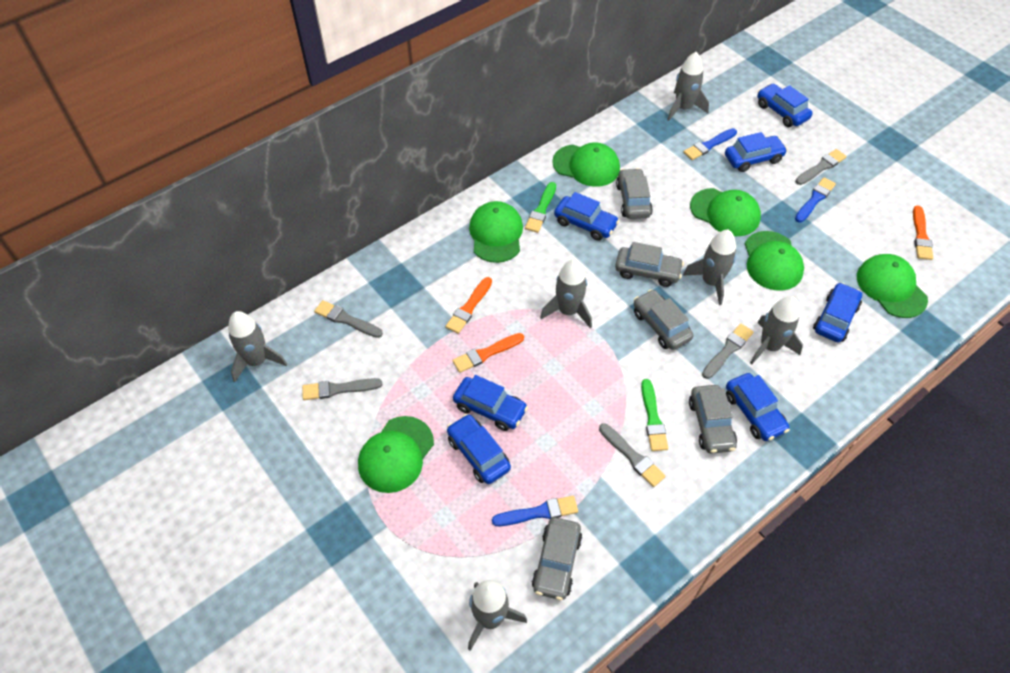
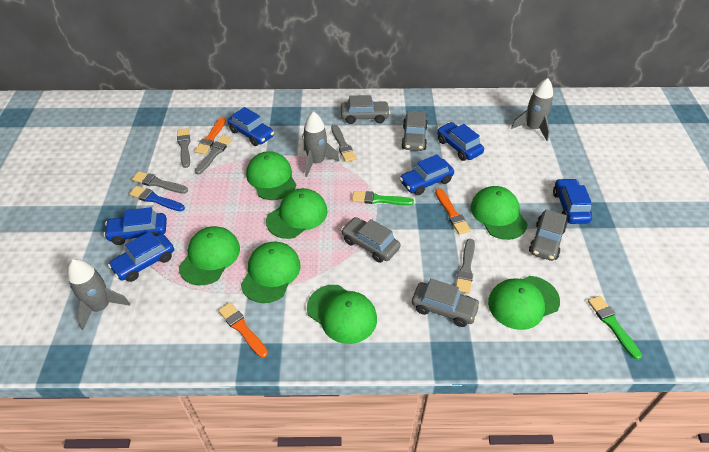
blue brush: [492,496,578,526] [683,128,737,160] [795,177,836,223] = 3 -> [129,186,185,211] = 1
blue car: [447,414,511,484] [453,375,528,431] [554,192,619,241] [725,132,787,172] [726,373,790,441] [757,83,812,127] [813,282,862,342] = 7 -> [104,207,167,245] [108,231,174,282] [228,107,274,146] [399,154,454,195] [437,122,484,161] [553,178,592,224] = 6
green cap: [358,416,434,493] [469,201,523,263] [552,142,620,187] [690,188,761,236] [745,231,804,291] [857,254,928,318] = 6 -> [179,226,240,285] [241,242,300,303] [246,151,296,200] [266,188,328,239] [307,285,377,344] [470,186,528,240] [488,276,560,330] = 7
grey rocket: [228,311,287,382] [468,580,527,651] [540,260,592,328] [667,52,709,121] [683,230,736,305] [750,296,803,365] = 6 -> [68,259,130,330] [302,112,340,177] [511,78,553,141] = 3

